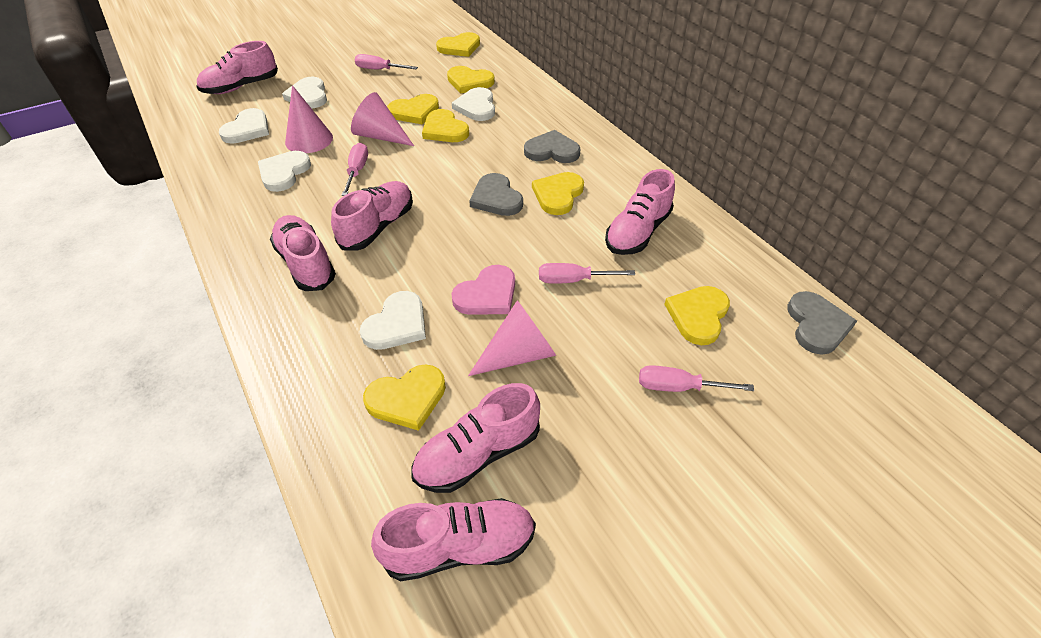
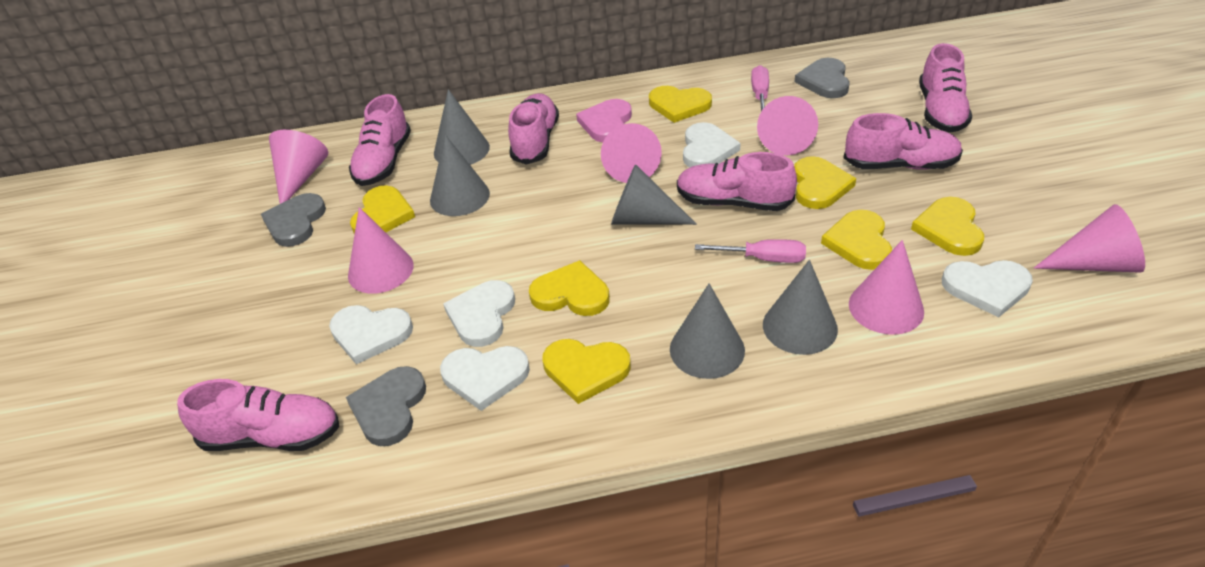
grey cone: none = 0 -> [430,135,490,216] [434,89,490,165] [611,164,697,225] [670,283,745,379] [763,260,838,355] = 5
pink cone: [285,85,333,153] [351,92,414,146] [468,300,556,376] = 3 -> [269,130,328,204] [348,207,414,294] [601,123,662,183] [757,96,818,155] [849,240,924,335] [1034,204,1145,273] = 6
pink screwdriver: [342,143,368,196] [355,54,418,70] [539,263,635,284] [639,365,754,392] = 4 -> [695,239,806,263] [751,65,769,111] = 2

